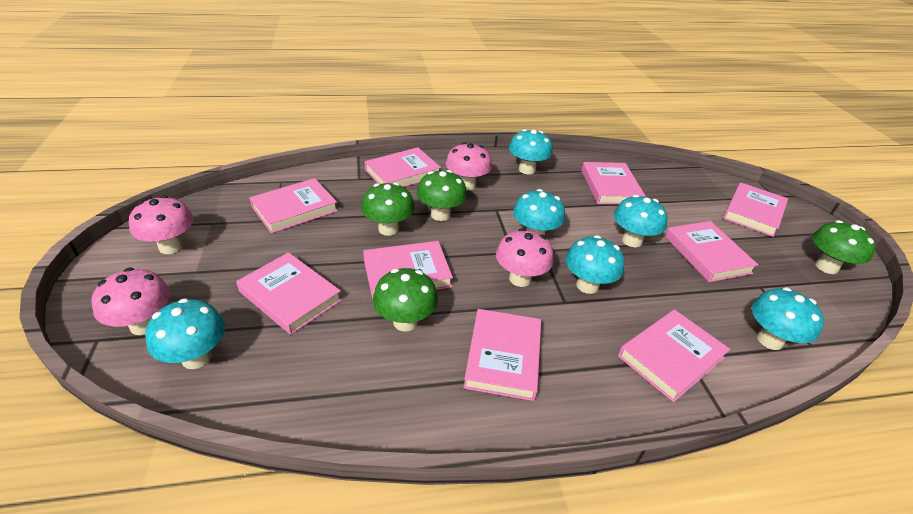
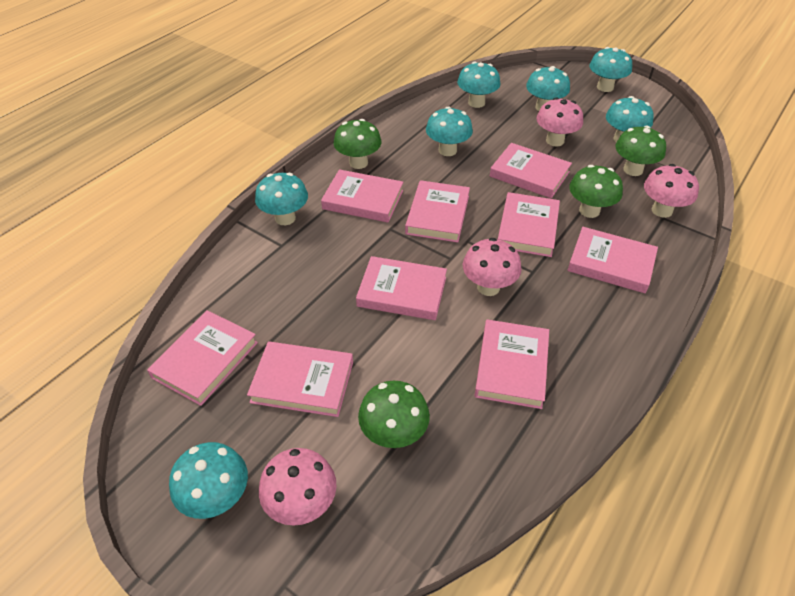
turquoise mushroom: [145,298,225,369] [509,129,553,175] [513,189,565,236] [565,235,625,294] [614,195,667,248] [752,287,824,350] = 6 -> [169,442,248,519] [255,173,308,225] [426,107,473,156] [457,62,500,108] [526,66,570,111] [589,47,632,92] [606,96,654,142] = 7

